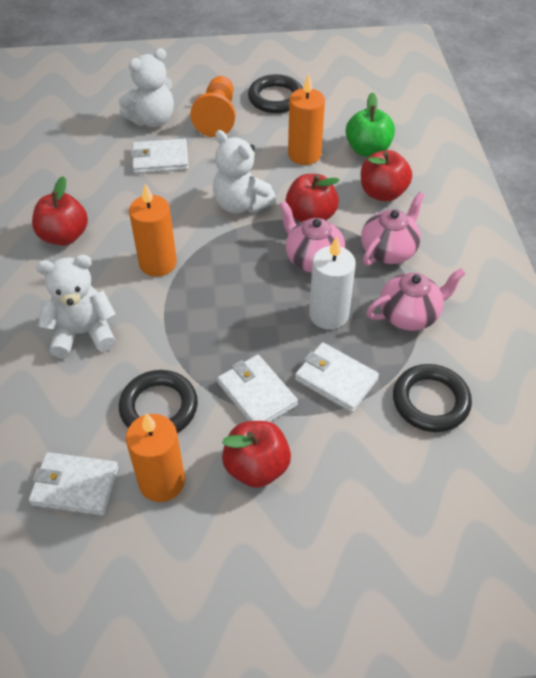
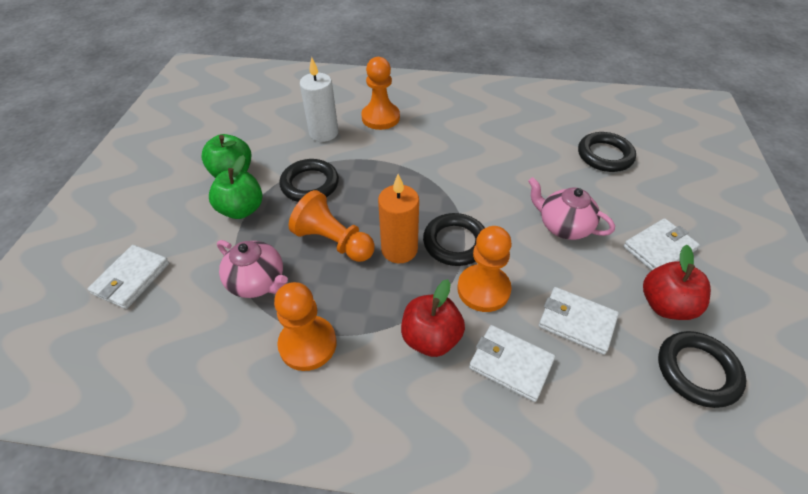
black ring: [119,370,198,433] [248,74,303,113] [393,364,472,432] = 3 -> [279,159,339,202] [423,213,485,266] [578,132,636,172] [658,331,746,408] = 4
green apple: [346,92,395,157] = 1 -> [201,134,251,178] [209,155,263,219] = 2
orange candle: [126,413,185,502] [129,184,177,277] [288,73,325,165] = 3 -> [378,174,419,264] = 1
orange pawn: [190,76,236,137] = 1 -> [274,282,337,371] [289,190,375,262] [361,57,400,130] [457,226,512,312] = 4
pink teapot: [279,201,345,273] [361,192,425,266] [366,268,466,331] = 3 -> [217,240,288,298] [528,177,615,240] = 2
red apple: [32,176,88,246] [222,421,291,488] [285,174,340,222] [361,150,412,201] = 4 -> [401,279,465,357] [643,245,711,320] = 2
white teddy bear: [36,255,116,358] [119,48,174,127] [213,130,276,214] = 3 -> none = 0

